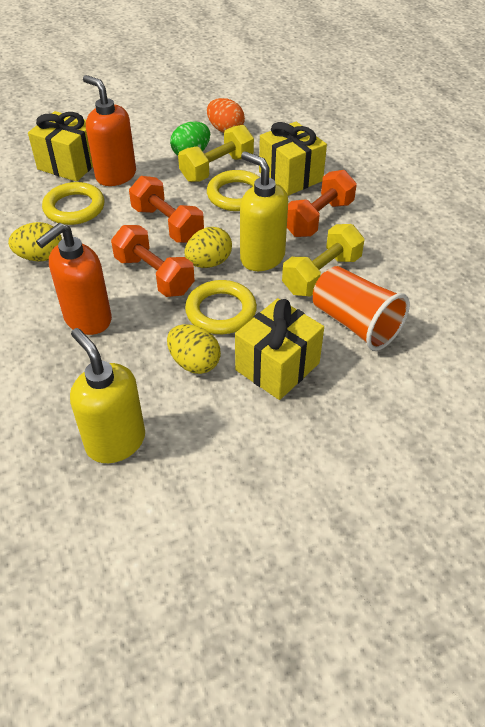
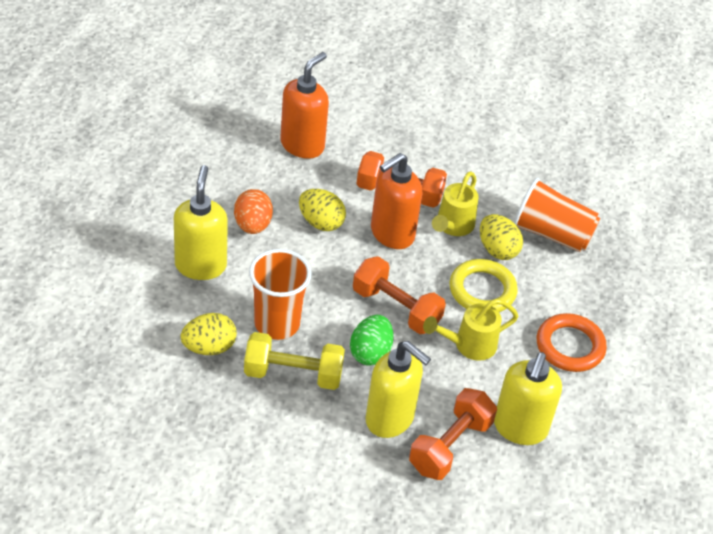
orange cup: [313,266,410,351] = 1 -> [249,249,312,340] [514,178,600,252] = 2
orange ring: none = 0 -> [537,313,607,372] = 1
yellow dumbbell: [178,125,254,182] [282,224,364,297] = 2 -> [244,332,345,390] = 1
yellow gift: [28,111,93,182] [235,298,324,400] [259,122,327,196] = 3 -> none = 0
yellow ring: [42,182,105,225] [185,280,257,334] [207,170,260,211] = 3 -> [449,259,518,312] = 1
yellow soap dispenser: [70,328,145,463] [240,151,288,271] = 2 -> [174,165,228,280] [366,341,431,438] [494,352,562,445] = 3
yellow watering can: none = 0 -> [423,299,519,361] [432,171,479,236] = 2

